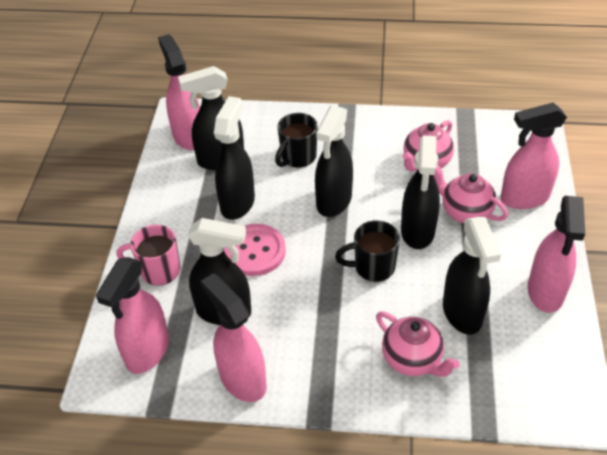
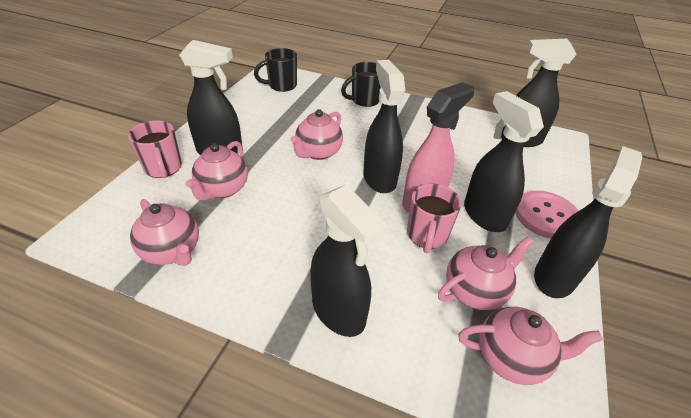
pink mug: [116,225,180,286] = 1 -> [128,121,182,178] [407,184,461,253] = 2
pink spray bottle: [96,257,169,374] [158,34,200,150] [201,273,267,402] [500,103,567,209] [528,196,585,313] = 5 -> [402,82,475,212] = 1
pink teapot: [376,311,460,377] [402,120,454,171] [434,165,508,223] = 3 -> [130,199,199,266] [185,141,248,201] [290,109,343,160] [438,236,534,310] [458,307,603,385] = 5

